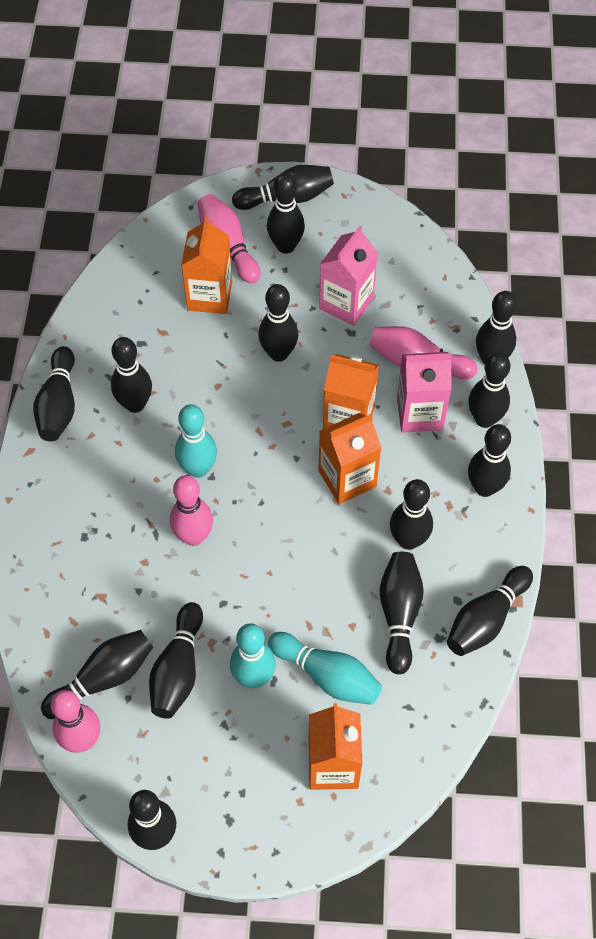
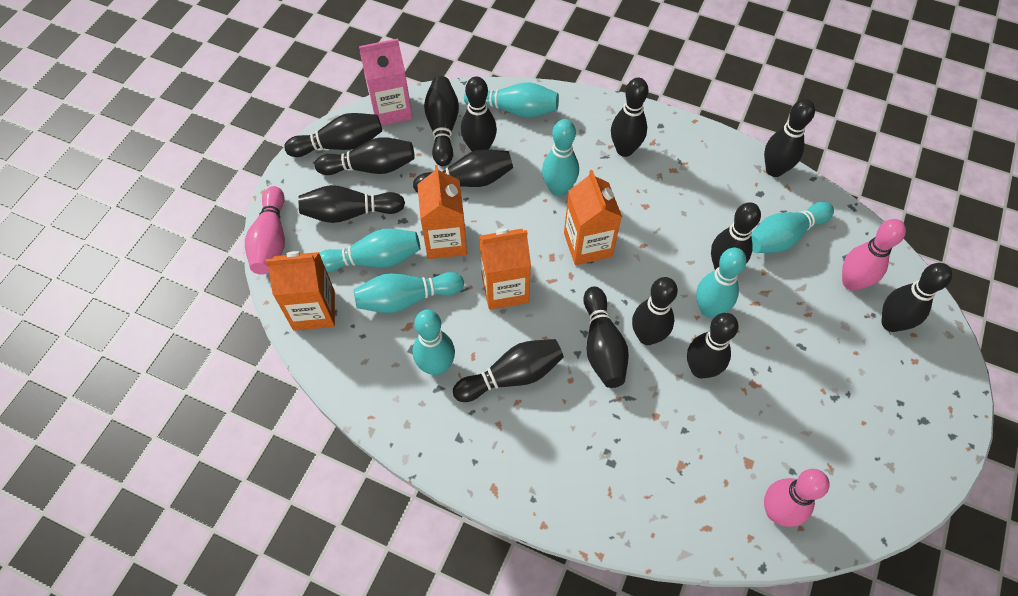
pink bowling pin: [51,690,100,753] [170,475,213,546] [197,194,260,283] [369,326,477,379] = 4 -> [245,186,285,275] [764,469,830,527] [842,219,906,291] = 3
pink carton: [319,226,378,326] [397,352,452,433] = 2 -> [359,39,413,126] = 1
turquoise bowling pin: [175,404,217,478] [230,623,276,688] [268,632,382,705] = 3 -> [319,229,420,272] [354,272,464,313] [413,309,455,376] [464,82,559,118] [542,119,579,196] [696,248,747,318] [751,202,834,253] = 7

